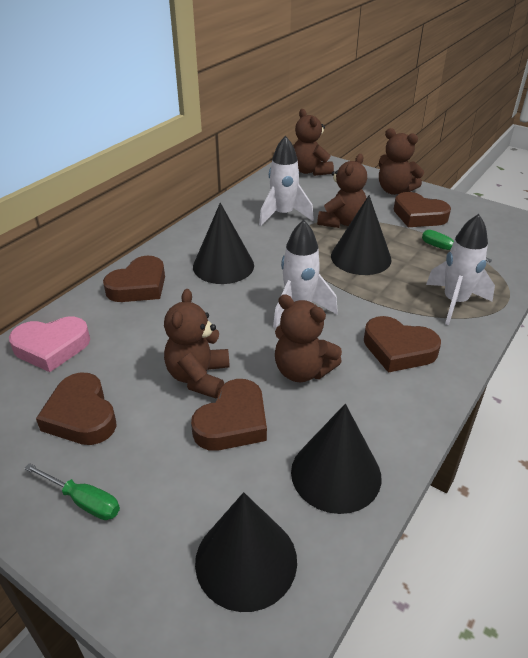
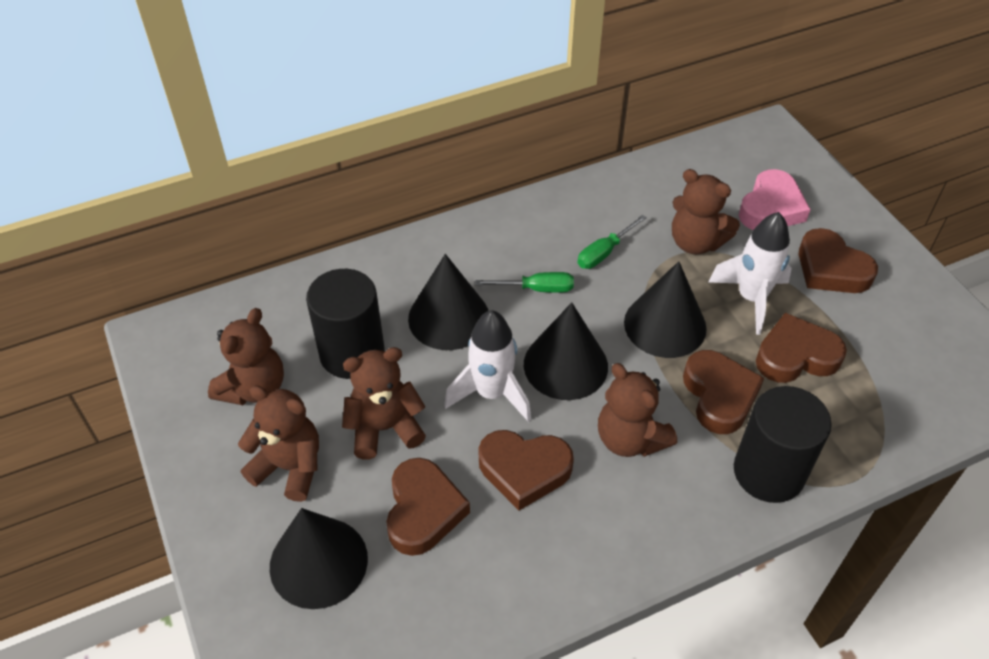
black cylinder: none = 0 -> [306,269,385,379] [734,386,832,503] = 2
white rocket: [259,136,314,226] [273,220,338,328] [426,214,495,325] = 3 -> [444,310,531,422] [709,212,792,335] = 2

